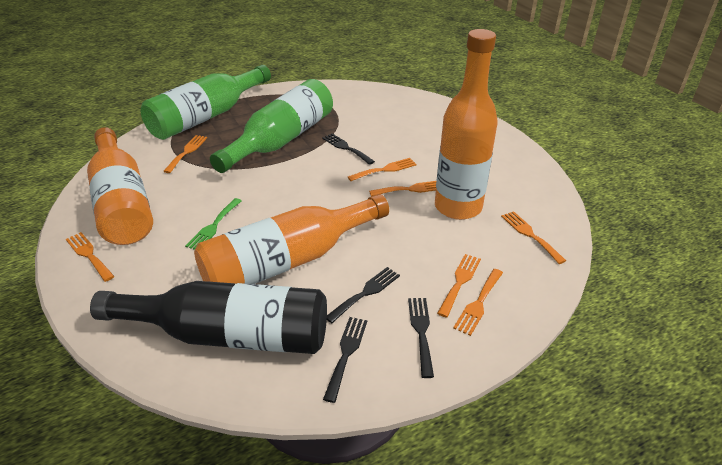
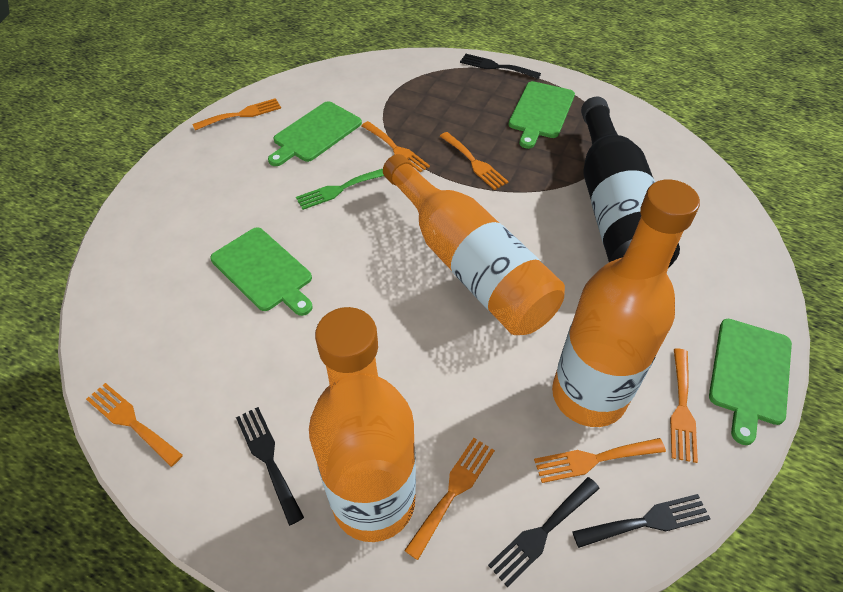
green bottle: [141,65,271,140] [210,79,333,173] = 2 -> none = 0
green cutting board: none = 0 -> [210,227,313,316] [268,101,362,166] [509,81,575,149] [709,319,792,445] = 4

